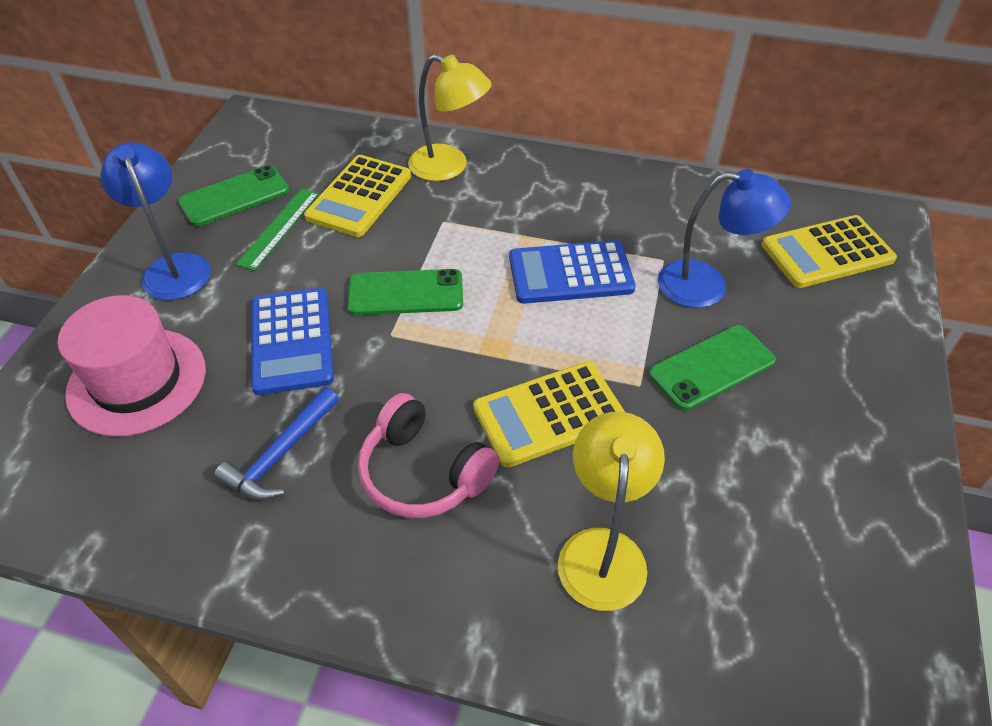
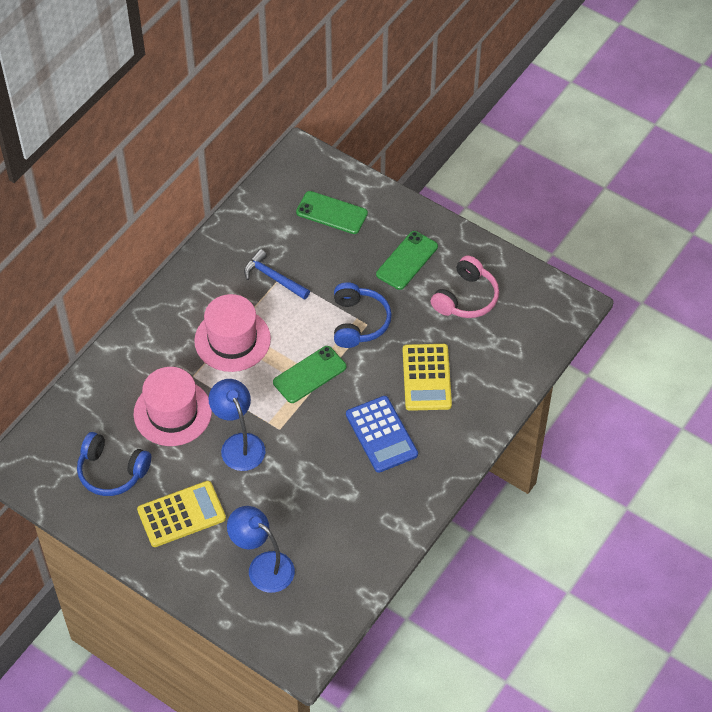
blue calculator: [251,288,334,395] [509,240,636,304] = 2 -> [346,396,418,473] = 1
blue headphones: none = 0 -> [77,432,151,496] [334,282,392,348] = 2
green ruler: [236,189,319,271] = 1 -> none = 0
pink hat: [58,295,206,437] = 1 -> [134,367,212,446] [194,294,271,372] = 2
yellow calculator: [304,155,411,237] [473,362,625,468] [762,215,897,288] = 3 -> [137,481,226,547] [403,344,452,411] = 2
yellow lamp: [408,54,492,181] [558,412,665,611] = 2 -> none = 0

